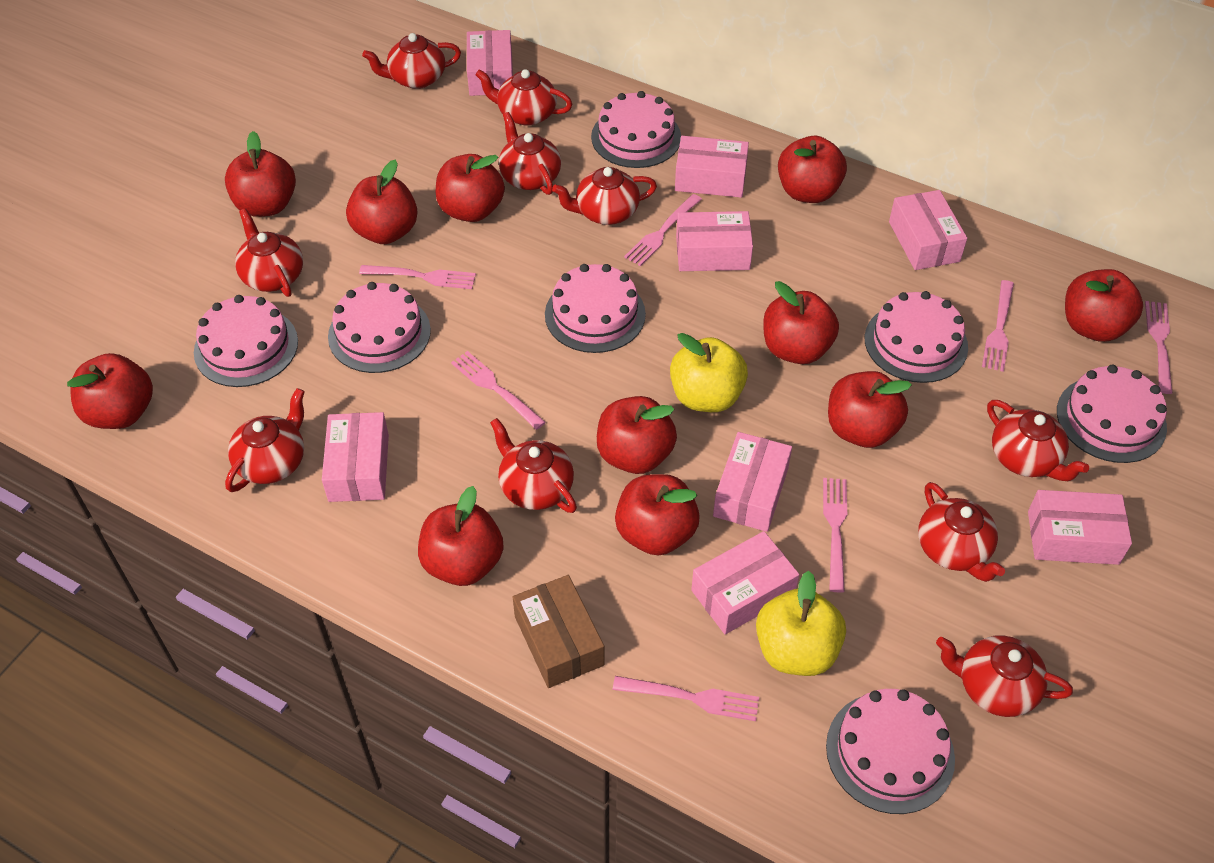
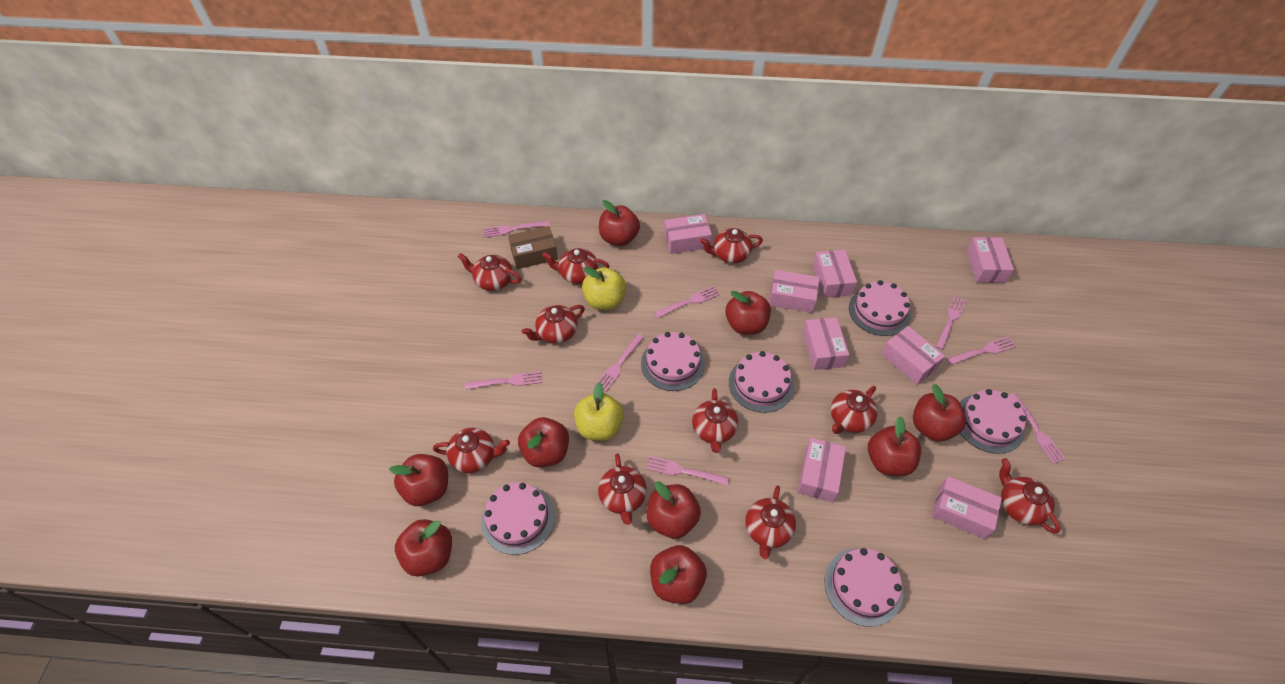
pink cake: [194,295,298,387] [328,282,431,373] [545,264,646,353] [591,91,681,168] [826,689,955,814] [865,291,968,383] [1057,365,1167,463] = 7 -> [481,483,555,555] [641,332,705,391] [729,351,794,413] [825,548,903,627] [849,280,911,336] [959,389,1026,454] = 6
pink fork: [359,265,476,289] [451,351,546,430] [613,676,759,721] [624,194,702,266] [823,478,847,593] [982,280,1014,372] [1145,301,1173,394] = 7 -> [465,371,542,390] [484,221,550,237] [595,334,644,392] [646,456,729,485] [654,286,720,318] [935,296,966,350] [947,337,1016,365] [1009,393,1066,464] = 8
red apple: [67,353,153,429] [225,131,296,217] [346,160,418,244] [418,486,504,586] [435,154,505,222] [597,396,677,474] [615,474,700,556] [763,281,839,364] [778,136,847,203] [828,371,912,448] [1065,269,1143,342] = 11 -> [389,454,448,506] [395,519,452,577] [518,417,569,468] [599,200,640,246] [647,481,701,539] [650,545,707,604] [725,291,771,335] [868,416,921,476] [913,384,966,442] = 9

